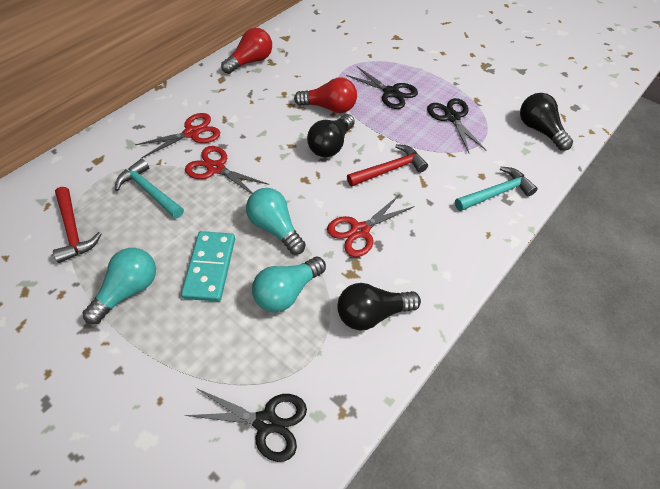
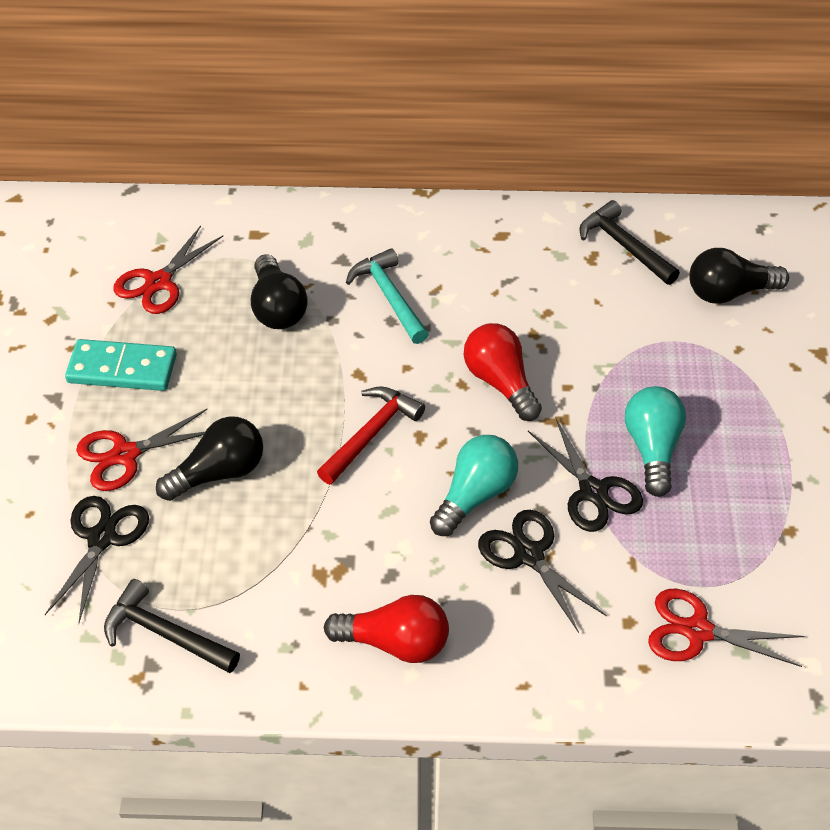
black hammer: none = 0 -> [104,579,240,673] [579,200,680,285] = 2
red hammer: [53,187,101,263] [347,144,428,186] = 2 -> [317,386,425,484] = 1
turquoise hammer: [115,158,184,218] [455,167,538,211] = 2 -> [346,248,429,344] = 1
turquoise light bulb: [82,248,156,324] [246,188,306,255] [252,256,326,313] = 3 -> [430,435,518,536] [625,386,686,497] = 2

